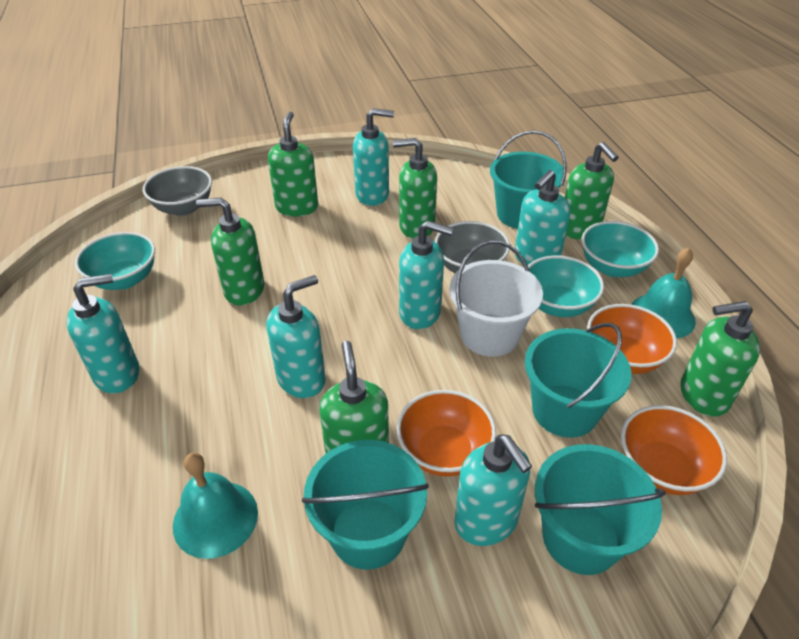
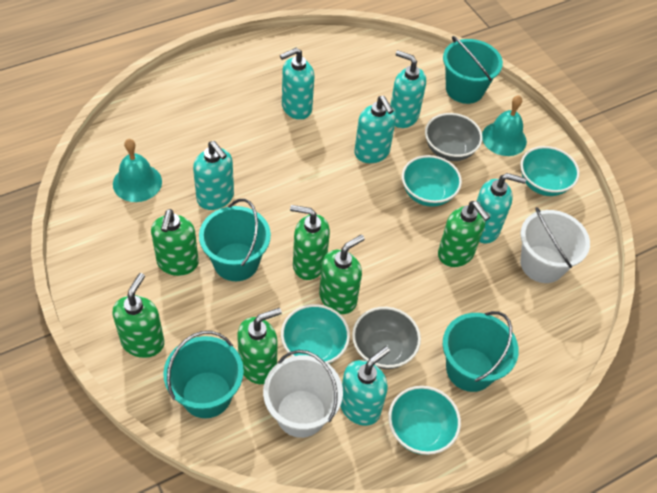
orange bowl: [396,390,496,477] [587,304,677,374] [621,405,727,495] = 3 -> none = 0
turquoise bowl: [75,232,155,290] [528,255,604,317] [581,221,659,277] = 3 -> [281,304,350,364] [388,386,461,455] [402,155,462,207] [520,146,580,196] = 4
white bucket: [449,240,543,357] = 1 -> [263,350,343,438] [520,207,590,283] = 2

